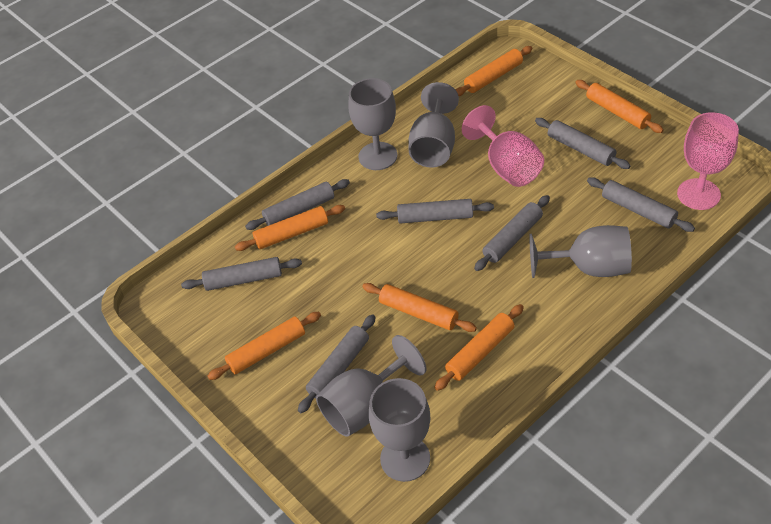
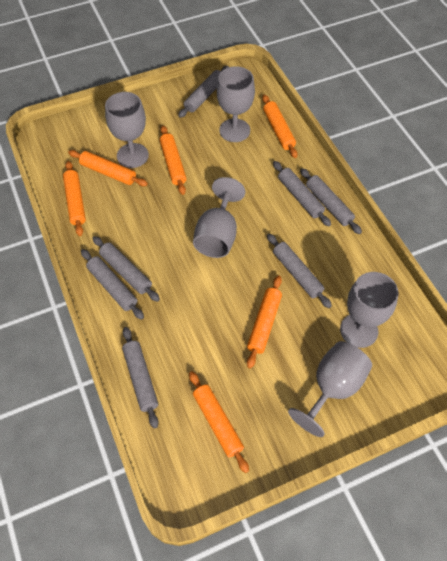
pink goblet: [462,105,544,187] [677,112,739,210] = 2 -> none = 0

